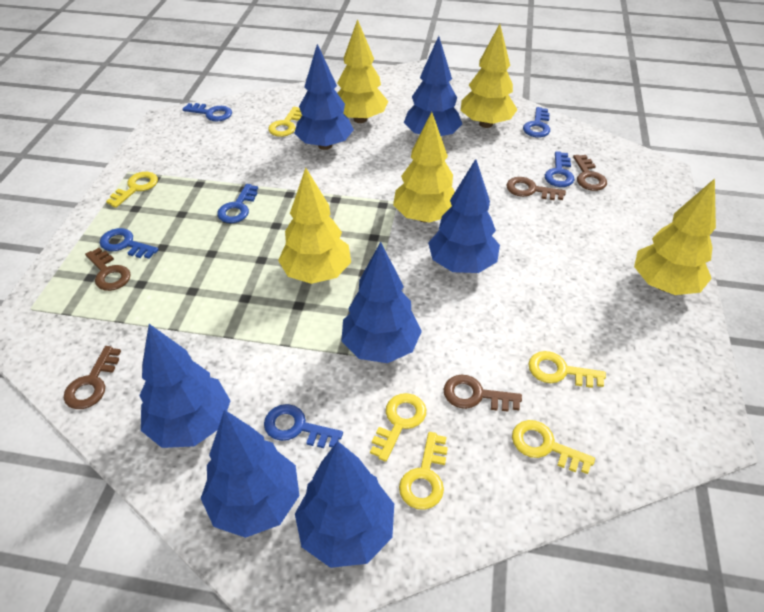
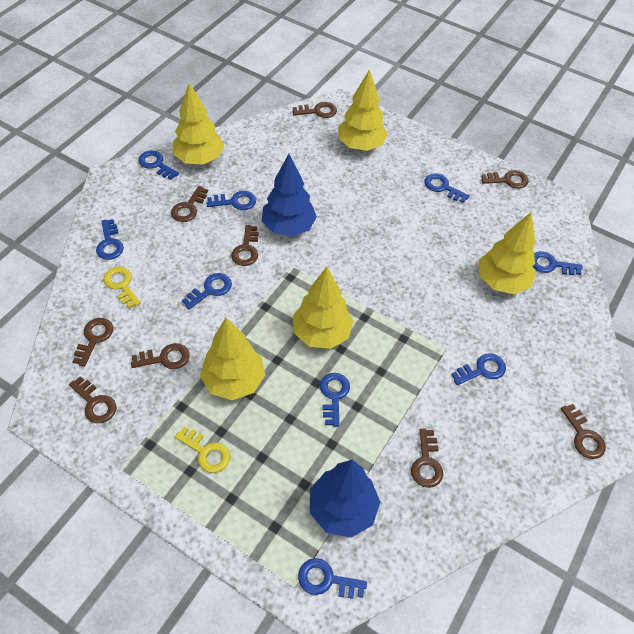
blue key: [100,228,159,259] [182,103,232,122] [217,184,258,223] [264,404,343,448] [523,107,550,137] [545,151,574,187] = 6 -> [96,219,124,260] [138,150,179,180] [182,273,232,309] [206,191,256,210] [298,558,367,599] [320,373,350,427] [424,173,470,203] [451,353,506,385] [533,251,582,276] = 9
blue tree: [139,324,231,448] [201,410,299,538] [294,44,354,150] [295,441,394,568] [341,242,422,363] [404,36,462,136] [428,159,500,273] = 7 -> [262,154,317,237] [310,460,380,538] = 2
brown key: [64,346,121,409] [85,248,131,291] [443,375,522,412] [506,177,566,200] [573,155,607,191] = 5 -> [69,376,116,423] [72,318,113,367] [131,343,190,369] [171,186,208,222] [231,225,259,266] [293,102,337,118] [411,429,443,488] [481,170,529,189] [561,404,606,459] = 9
yellow key: [106,172,158,208] [268,107,302,137] [370,393,426,462] [399,432,448,510] [512,420,595,474] [528,351,606,388] = 6 -> [103,267,141,309] [175,427,230,473] = 2

